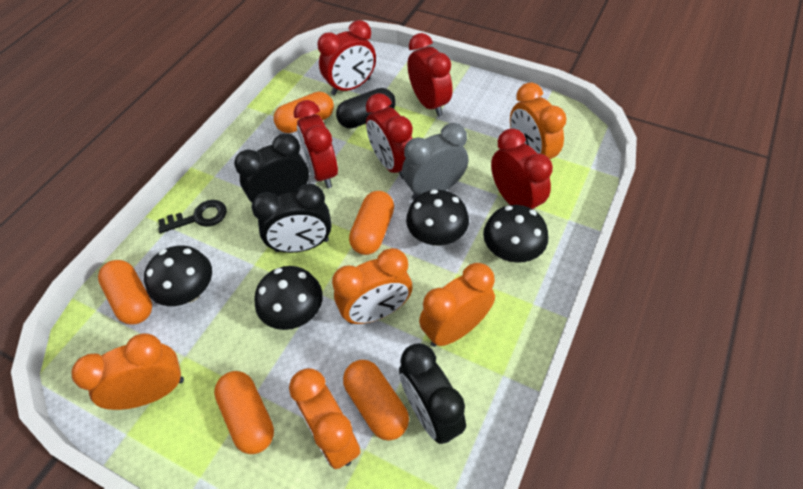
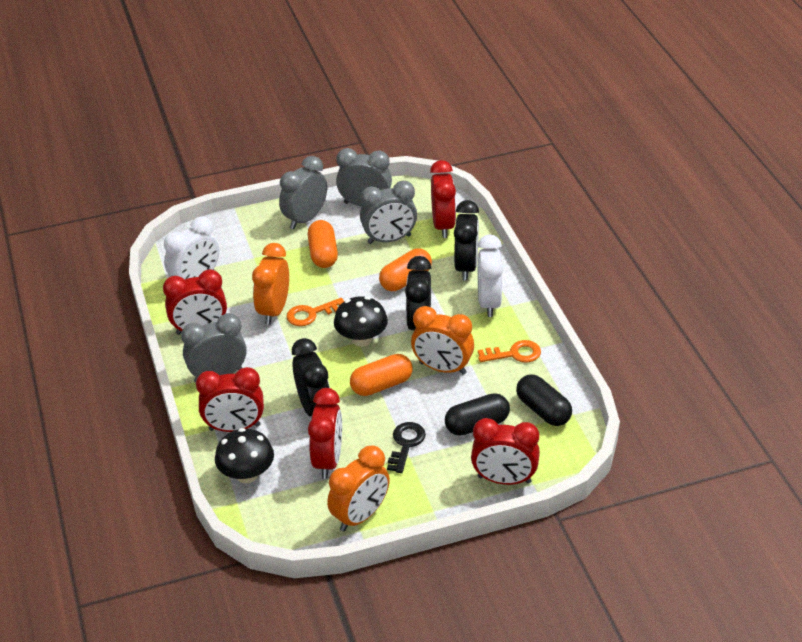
black capsule: [336,88,396,129] = 1 -> [445,393,510,436] [516,374,572,426] = 2
black mushroom: [144,245,212,306] [255,266,323,330] [406,189,469,246] [483,205,548,263] = 4 -> [215,428,274,483] [334,296,388,347] = 2
grey clock: [402,123,468,200] = 1 -> [181,313,247,382] [279,156,327,229] [336,148,392,206] [360,181,417,244] = 4
orange capsule: [98,260,152,324] [214,371,274,454] [274,92,334,133] [343,360,409,440] [349,191,394,255] = 5 -> [308,220,338,268] [350,354,412,396] [379,248,432,291] = 3
orange clock: [72,333,184,410] [289,368,360,469] [332,248,412,324] [419,263,495,347] [510,82,567,159] = 5 -> [252,243,289,325] [327,446,390,531] [411,306,474,374] = 3
orange key: none = 0 -> [287,298,344,326] [478,340,541,363] = 2
white clock: none = 0 -> [164,217,219,280] [478,235,503,317] = 2

